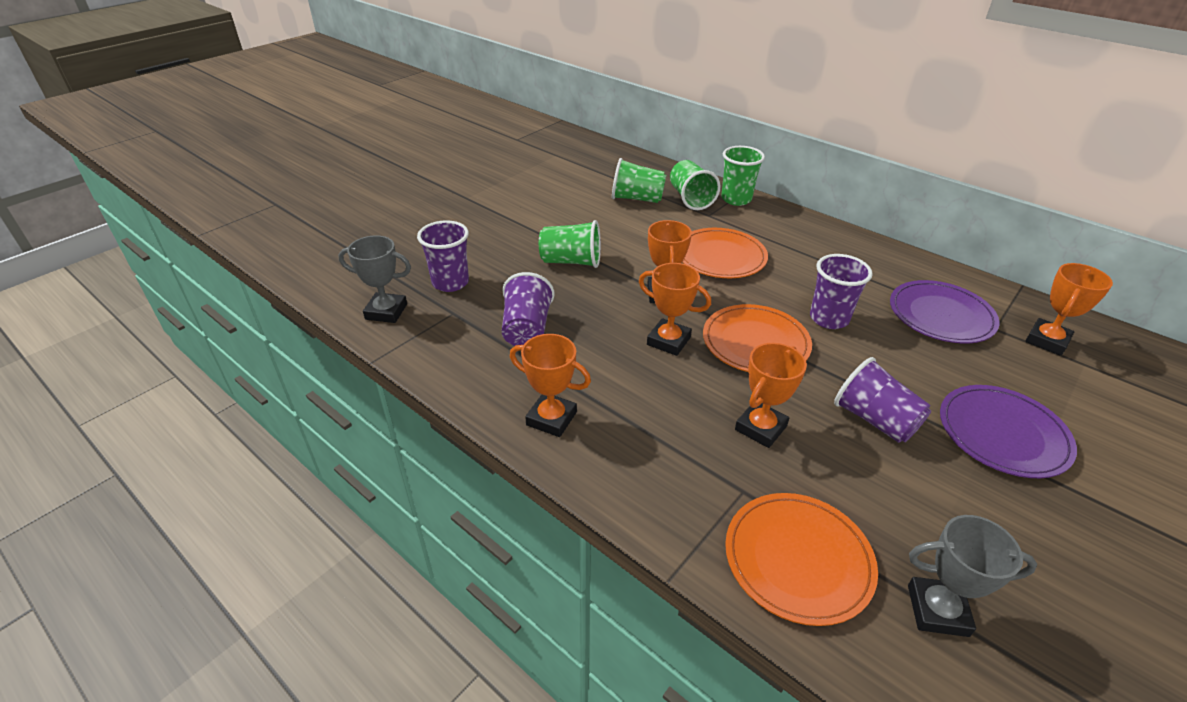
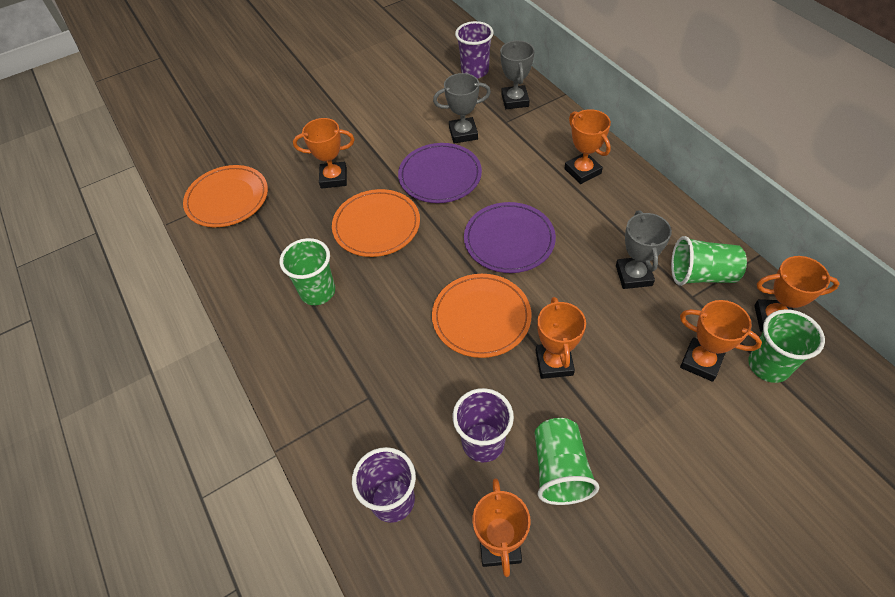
grey trophy: [338,235,411,323] [908,515,1037,637] = 2 -> [433,73,491,144] [500,40,535,109] [616,210,672,289] = 3
orange trophy: [510,334,591,437] [639,263,711,356] [647,220,692,303] [735,343,807,448] [1025,263,1113,356] = 5 -> [293,118,355,189] [473,478,531,577] [535,297,586,379] [564,109,611,184] [680,300,762,382] [754,256,840,332] = 6
purple cup: [417,220,469,292] [502,272,555,346] [810,254,873,329] [834,357,931,443] = 4 -> [352,447,416,523] [453,388,514,462] [455,21,494,79] = 3

